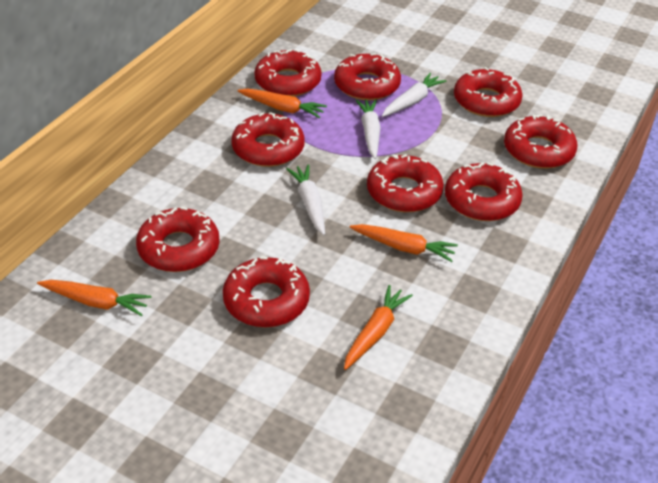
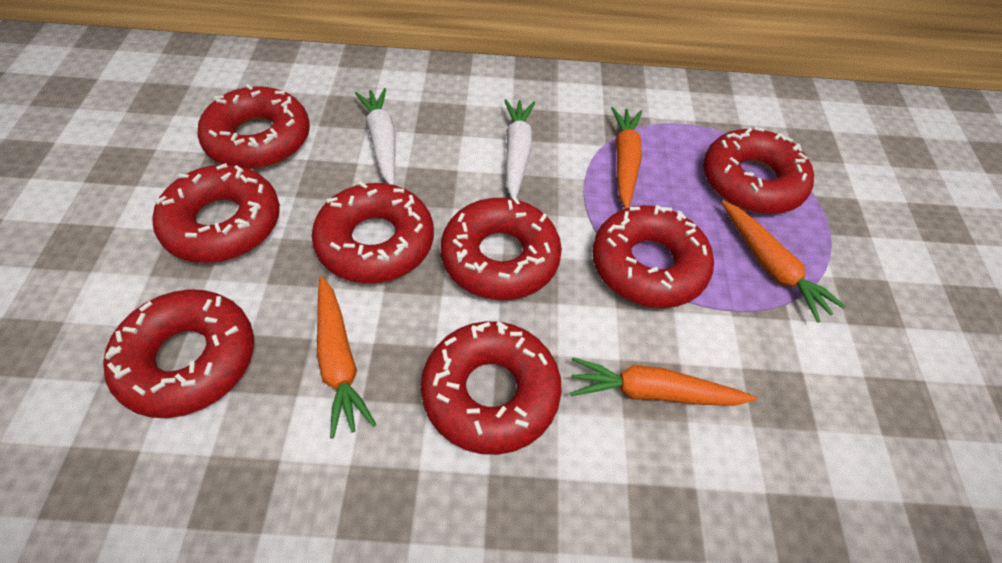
red donut: [136,207,220,272] [223,256,310,327] [231,112,305,167] [254,49,322,97] [334,53,401,101] [367,154,444,212] [445,163,523,221] [454,67,522,117] [504,115,577,169] = 9 -> [103,289,254,418] [152,163,280,263] [197,84,310,169] [312,181,434,283] [421,321,562,455] [441,196,562,300] [592,205,714,308] [703,127,814,214] = 8
white carrot: [286,165,325,235] [355,99,381,159] [382,73,446,117] = 3 -> [355,88,396,185] [504,99,535,198] = 2

